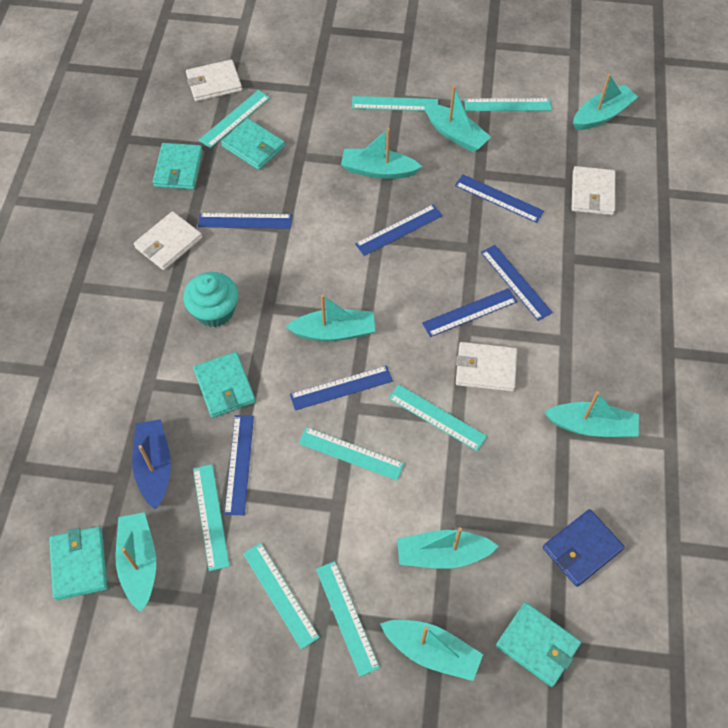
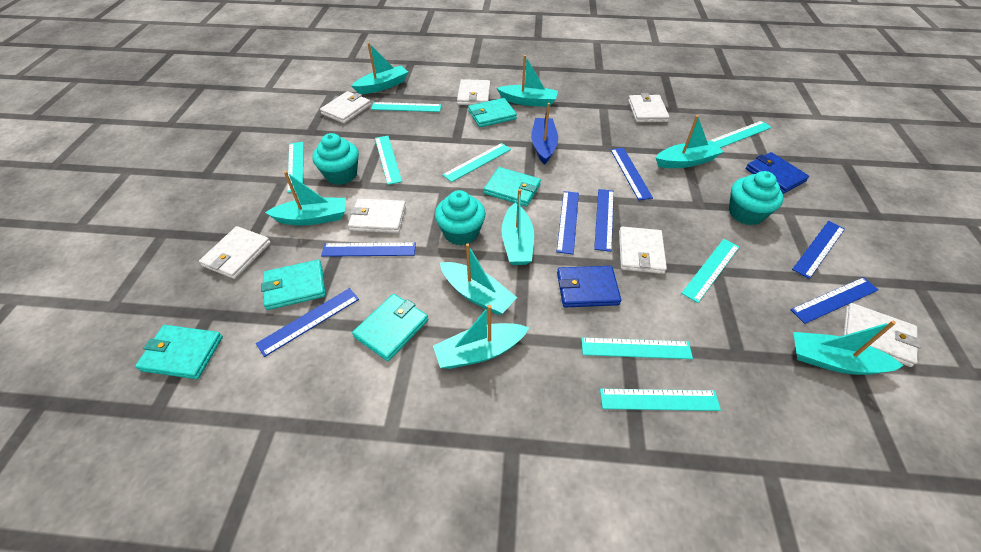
blue wallet: [543,509,625,587] = 1 -> [557,266,621,307] [746,152,809,194] = 2
turquoise cupcake: [183,272,238,327] = 1 -> [313,133,359,185] [435,190,485,245] [729,171,784,225] = 3
white wallet: [134,211,202,270] [186,60,242,101] [456,342,517,392] [572,166,615,215] = 4 -> [199,226,271,279] [320,91,371,124] [348,199,406,233] [457,79,490,105] [619,227,667,274] [628,93,669,122] [843,303,921,367] = 7

